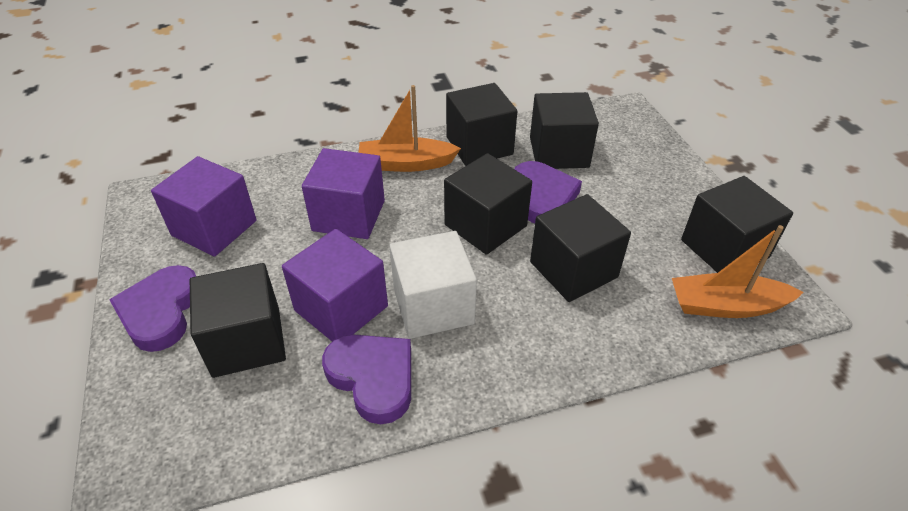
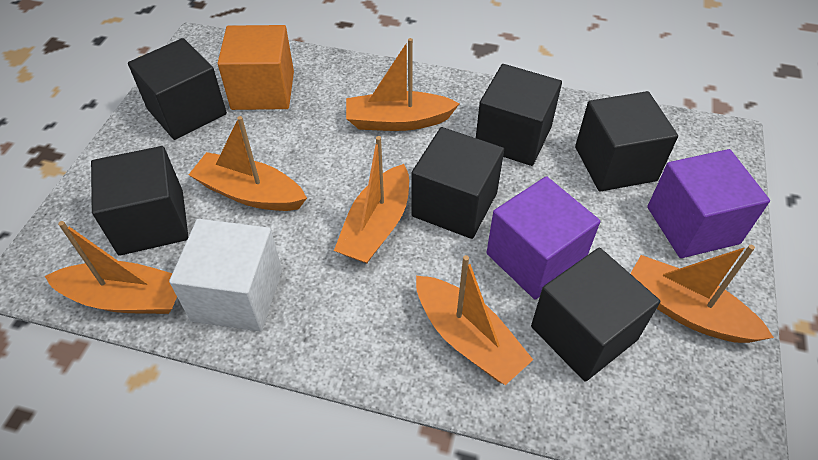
orange boat: [359,85,461,172] [672,225,803,318] = 2 -> [45,221,177,314] [188,116,307,211] [334,136,409,263] [346,38,460,131] [416,255,533,385] [630,245,774,343] = 6
orange cube: none = 0 -> [217,25,294,110] = 1
purple cube: [151,156,257,257] [282,229,388,341] [302,148,385,239] = 3 -> [486,176,600,300] [647,149,770,258] = 2
purple heart: [109,265,196,352] [322,335,411,424] [514,161,582,223] = 3 -> none = 0

